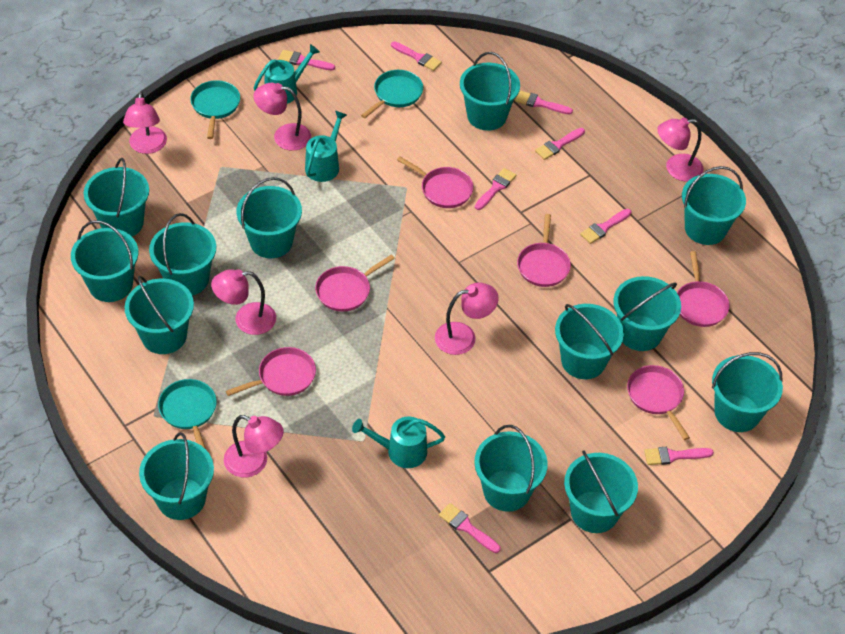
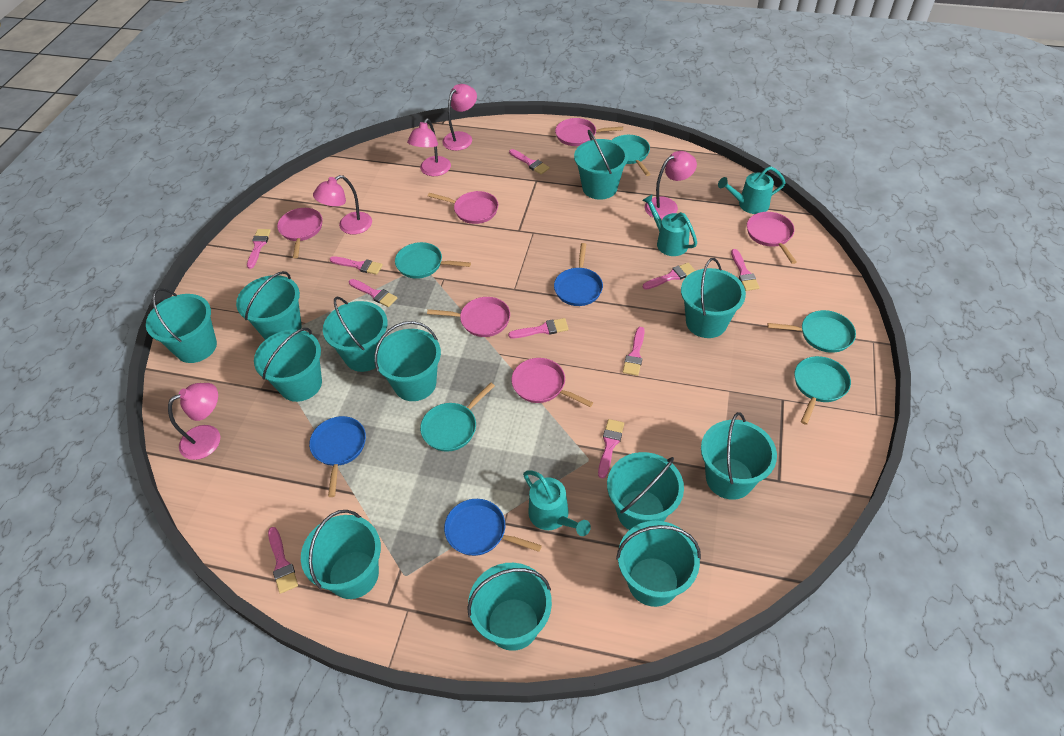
blue pan: none = 0 -> [309,416,366,497] [444,499,542,556] [554,243,603,306] = 3
pink brush: [279,50,335,70] [391,41,442,71] [439,503,500,553] [475,168,516,210] [515,91,573,114] [535,128,585,160] [580,209,631,244] [644,447,714,465] = 8 -> [247,229,271,269] [268,527,298,594] [330,256,383,275] [349,279,397,307] [508,318,569,338] [509,149,550,174] [598,419,624,478] [623,327,645,376] [643,263,695,290] [731,249,760,291] = 10
pink lamp: [123,91,167,154] [211,269,276,335] [224,415,284,478] [254,83,311,151] [435,282,498,355] [657,118,704,182] = 6 -> [168,383,220,460] [313,175,372,234] [407,118,451,176] [442,84,477,151] [645,151,697,219] = 5
turquoise bucket: [71,220,138,302] [83,158,149,236] [124,276,194,354] [139,432,214,520] [149,213,216,296] [237,177,302,258] [460,52,520,131] [474,425,548,512] [555,304,624,379] [564,450,638,533] [613,276,681,351] [682,166,746,245] [712,352,783,432] = 13 -> [146,288,217,363] [236,271,302,340] [254,328,322,402] [301,510,381,599] [323,296,388,372] [374,321,441,401] [467,563,552,651] [574,130,629,200] [607,452,684,530] [616,521,701,607] [681,258,746,338] [701,412,777,500] = 12
turquoise pan: [158,379,217,449] [190,80,240,139] [361,70,423,118] = 3 -> [395,242,471,279] [420,382,495,452] [612,135,651,176] [767,310,856,353] [794,356,851,425] = 5

